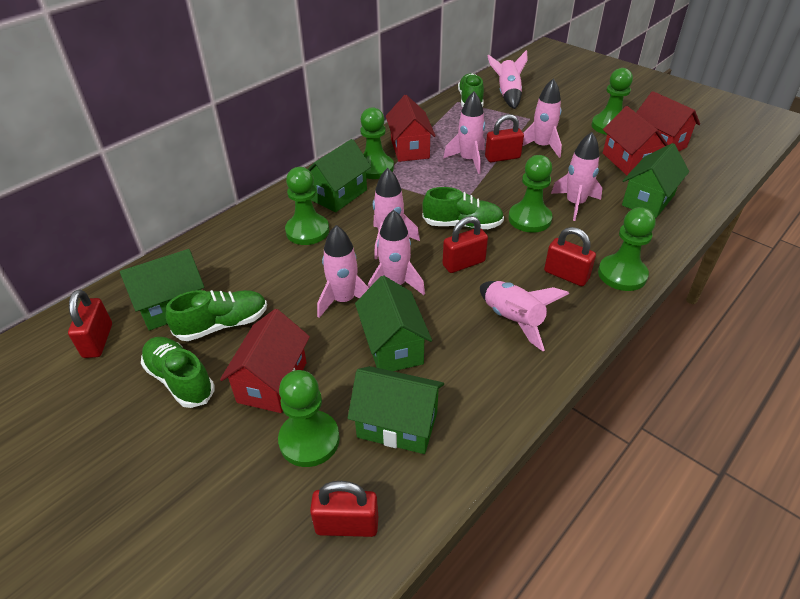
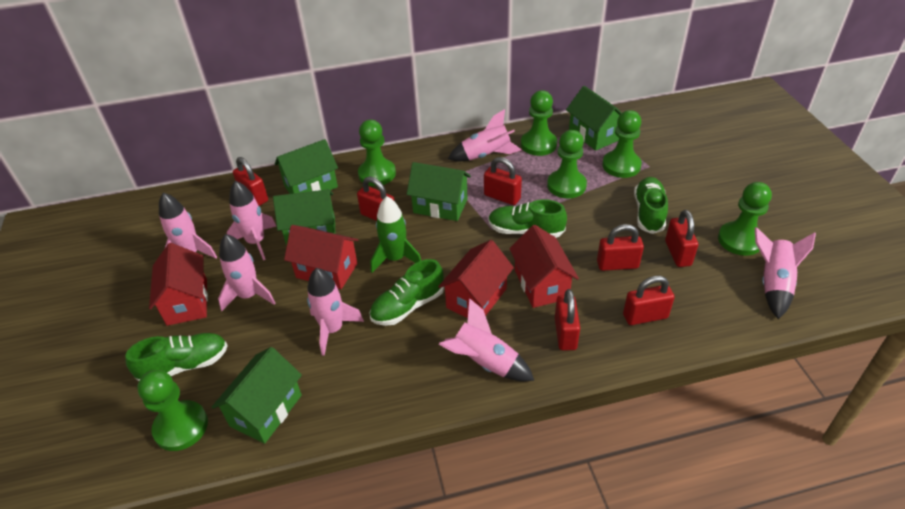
green rocket: none = 0 -> [371,196,421,273] = 1
pink rocket: [317,225,369,318] [368,210,425,295] [373,168,420,260] [443,91,485,174] [480,281,569,351] [488,50,527,109] [523,78,562,158] [551,132,602,221] = 8 -> [159,193,217,258] [218,234,275,311] [227,181,276,260] [307,268,364,356] [439,298,534,381] [448,109,522,161] [755,227,816,319] = 7
red padlock: [68,290,112,358] [310,481,378,537] [442,216,488,273] [485,114,524,162] [544,227,596,286] = 5 -> [233,157,268,206] [357,177,394,221] [484,157,522,205] [555,289,580,350] [597,224,644,271] [623,275,675,325] [665,210,698,267] = 7

